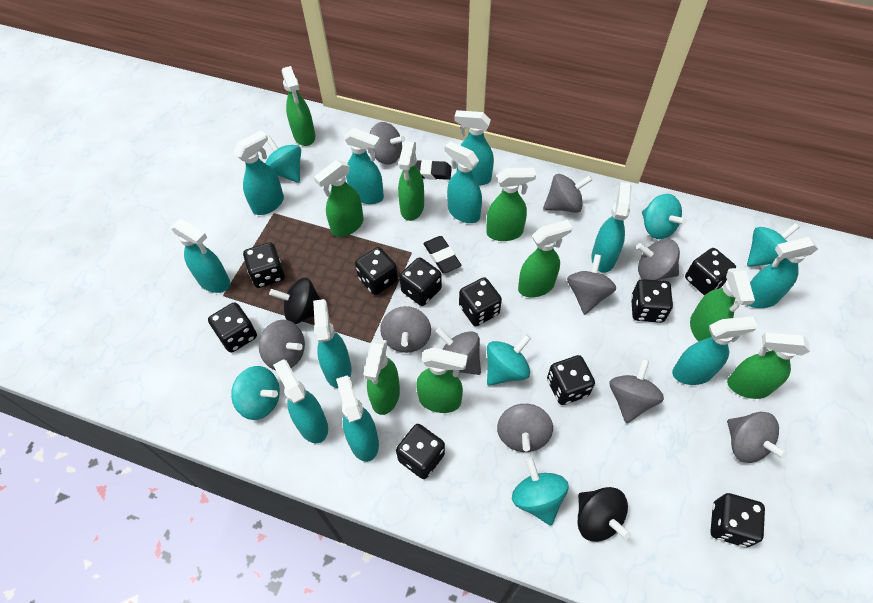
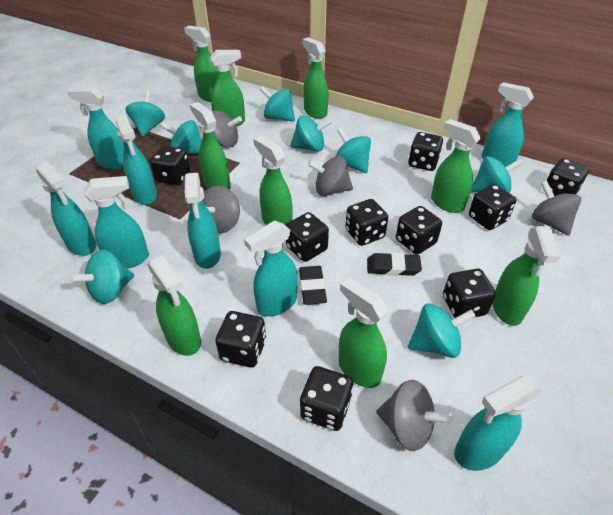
black spinning top: [269,277,321,324] [577,487,631,542] = 2 -> none = 0
grey spinning top: [259,320,305,370] [370,122,405,165] [380,306,431,353] [435,327,481,375] [497,404,553,452] [543,174,592,213] [567,254,616,315] [610,358,664,423] [636,239,680,280] [727,412,787,463] = 10 -> [202,186,240,234] [212,110,242,148] [308,156,353,196] [376,380,453,451] [532,181,581,236] = 5
turquoise spinning top: [231,366,280,420] [265,135,301,183] [487,334,531,386] [512,457,568,526] [642,194,687,239] [747,223,800,267] = 6 -> [70,250,134,304] [126,91,165,137] [161,120,202,154] [260,86,295,122] [290,115,332,152] [336,128,371,173] [408,303,476,358] [471,156,523,193] = 8
turquoise spray bottle: [171,219,230,293] [233,130,284,215] [273,359,328,443] [313,299,352,388] [336,376,379,462] [344,128,384,204] [444,141,482,223] [454,110,494,186] [591,182,632,273] [672,316,758,385] [748,237,818,308] = 11 -> [36,162,97,256] [67,87,124,169] [84,176,149,268] [115,115,157,205] [184,173,221,269] [244,220,298,317] [454,375,542,471] [481,82,534,167] = 8

